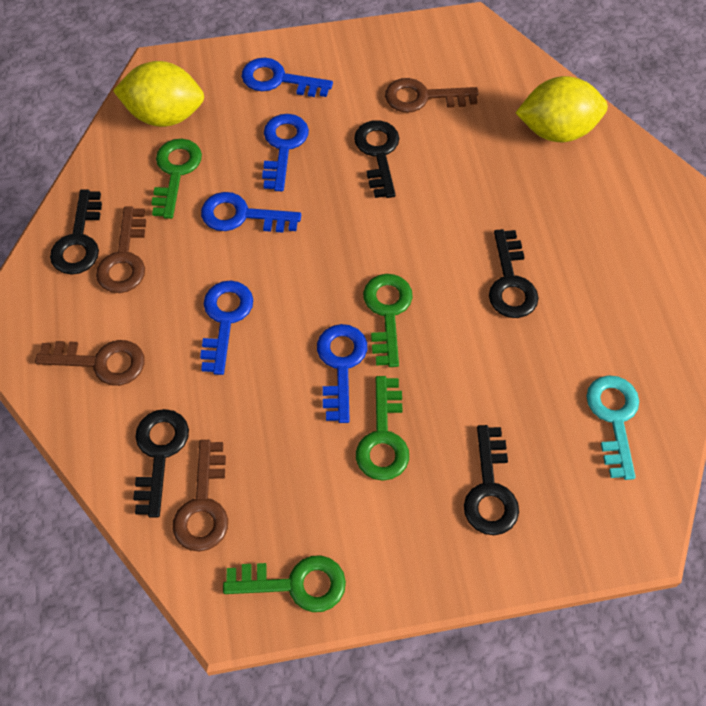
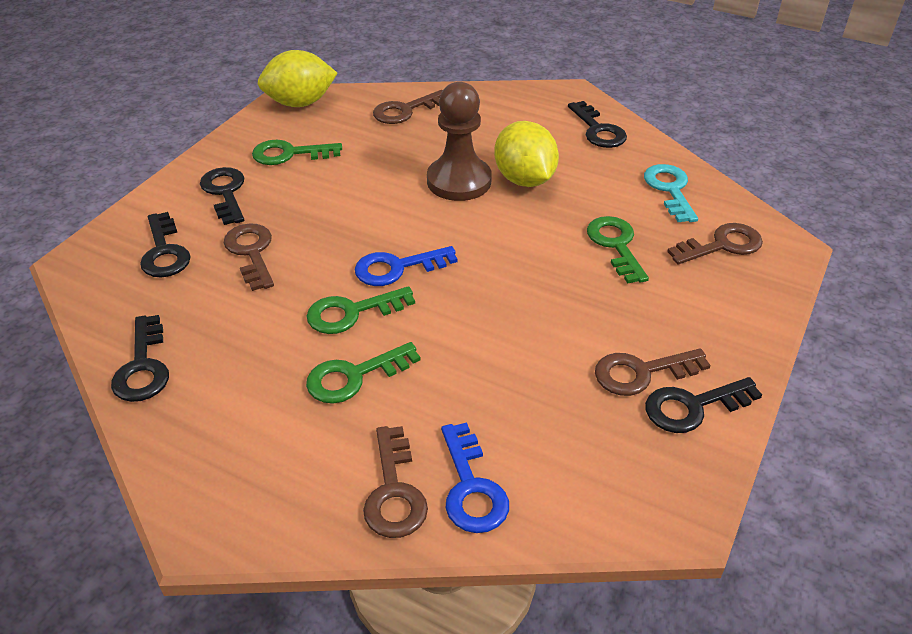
blue key: [200,281,253,375] [201,192,301,233] [242,57,333,97] [262,114,309,191] [317,324,367,423] = 5 -> [355,246,457,286] [441,423,509,533] = 2
brown key: [35,340,145,386] [96,206,146,293] [173,440,228,552] [385,78,479,113] = 4 -> [224,223,274,291] [363,426,428,538] [373,90,443,124] [595,348,710,396] [667,223,763,264] = 5
brown pawn: none = 0 -> [427,82,492,201] = 1

